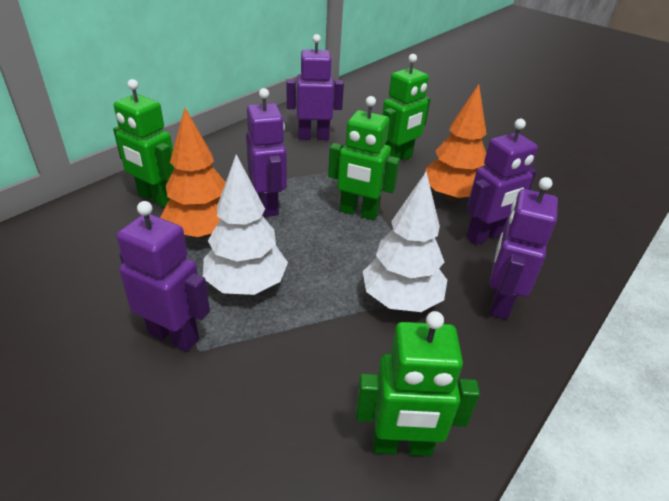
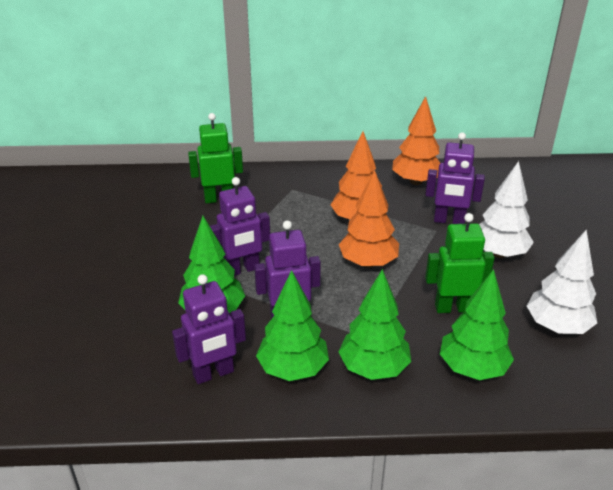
green robot: [113,79,175,207] [328,96,400,221] [356,311,480,456] [382,54,431,160] = 4 -> [188,113,243,204] [425,213,495,313] = 2
green tree: none = 0 -> [178,216,245,313] [256,270,329,381] [339,269,411,380] [440,269,514,380] = 4
orange tree: [160,108,226,238] [424,84,486,202] = 2 -> [331,131,382,219] [339,170,399,268] [392,96,440,185] = 3
purple robot: [117,201,210,352] [246,88,287,217] [287,34,344,140] [466,119,538,245] [489,177,558,320] = 5 -> [172,274,246,384] [210,177,270,276] [254,220,321,318] [426,132,485,224] = 4

